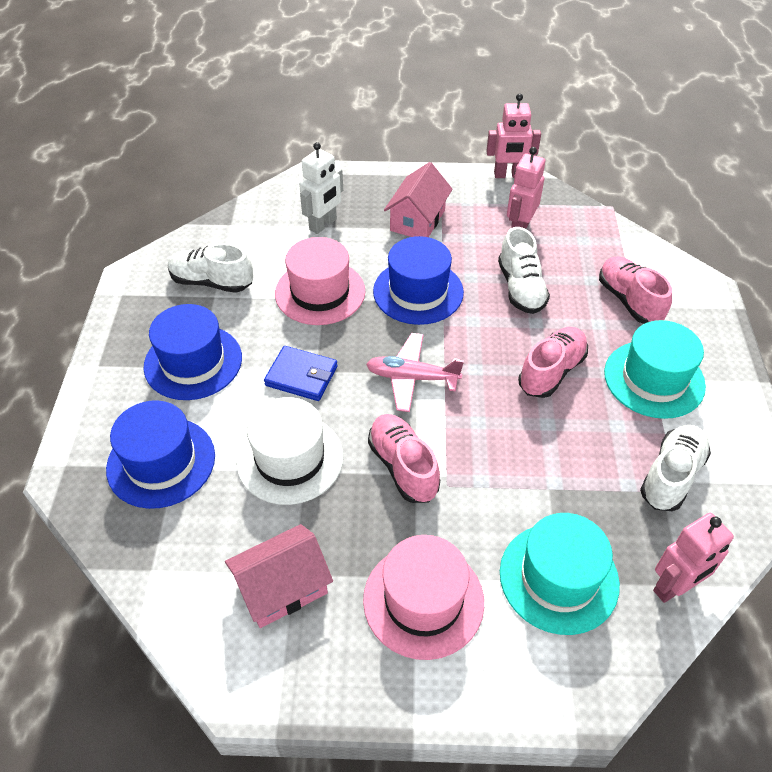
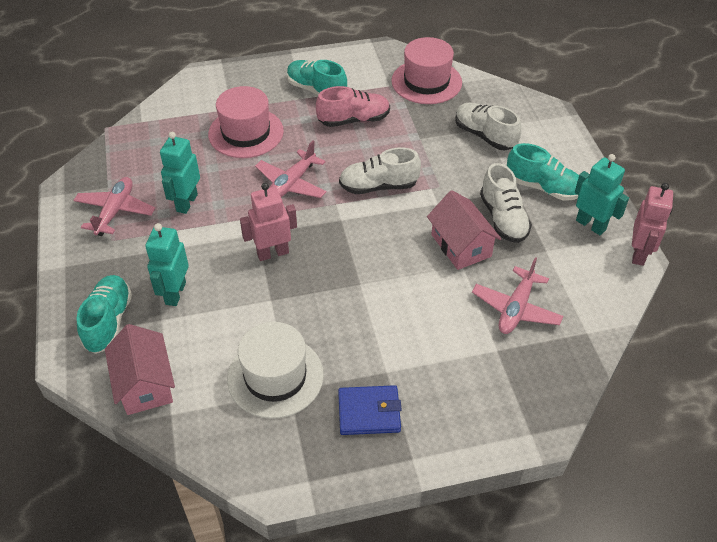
blue hat: [106,400,215,509] [143,304,242,400] [373,236,464,325] = 3 -> none = 0
pink plane: [366,333,464,412] = 1 -> [73,177,155,236] [255,141,327,198] [472,257,563,334] = 3
pink robot: [486,93,541,178] [507,147,545,228] [653,513,734,603] = 3 -> [240,183,297,261] [632,183,673,266] = 2
pink shoe: [368,414,440,503] [518,327,588,398] [599,256,672,324] = 3 -> [316,86,390,127] = 1
turquoise hat: [500,513,620,635] [604,320,706,419] = 2 -> none = 0
turquoise robot: none = 0 -> [145,223,189,306] [160,132,200,214] [575,154,629,235] = 3
turquoise shoe: none = 0 -> [77,275,132,354] [287,60,347,95] [507,143,579,200] = 3
white robot: [299,142,343,234] = 1 -> none = 0

